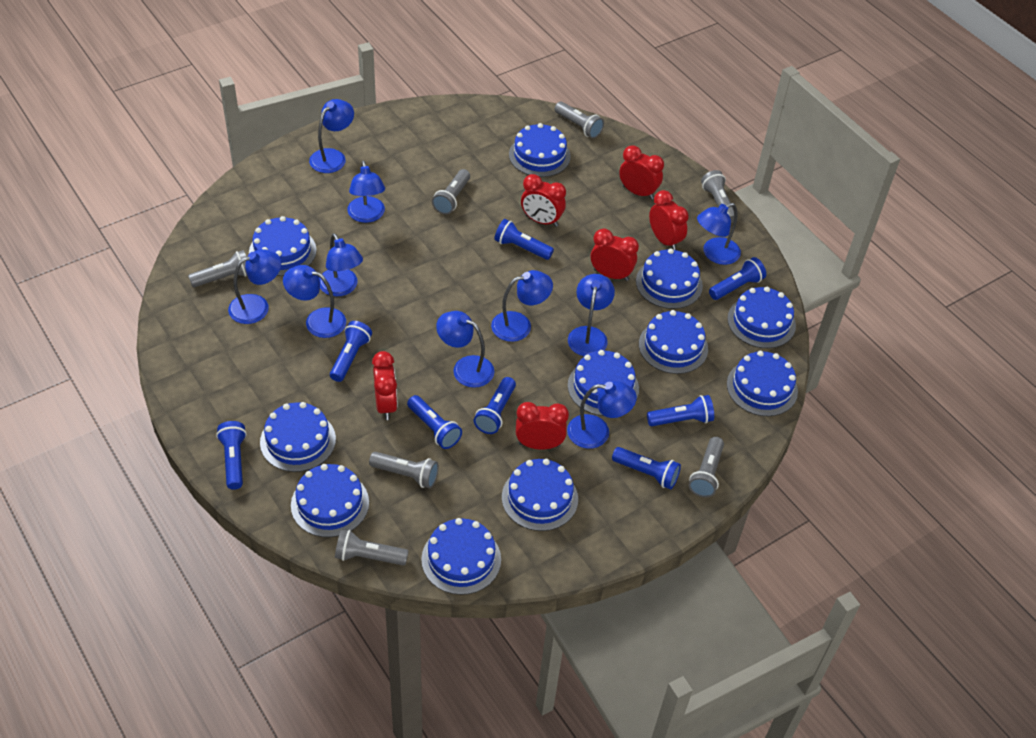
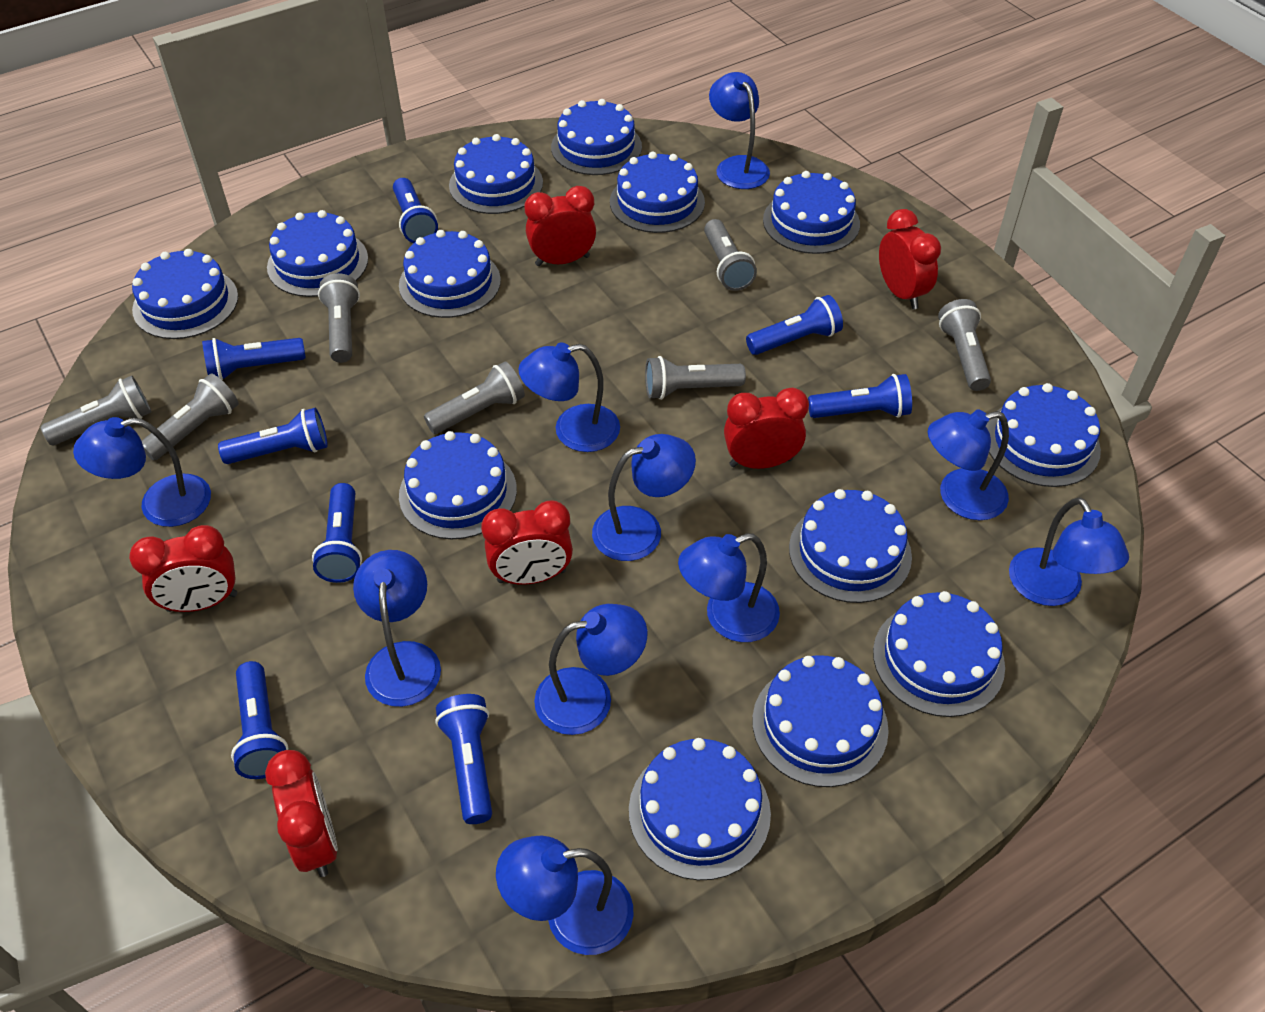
blue cake: [249,216,317,276] [260,402,336,472] [291,464,369,537] [421,518,501,595] [502,459,578,531] [509,123,570,177] [568,350,639,416] [636,249,703,309] [639,310,708,374] [727,351,798,416] [728,287,796,348] = 11 -> [132,249,238,339] [267,210,368,297] [399,230,501,318] [399,431,517,539] [449,134,543,214] [551,99,642,175] [610,151,705,233] [629,738,771,880] [752,655,889,787] [763,171,860,254] [789,489,912,603] [873,591,1005,717] [986,383,1101,487] = 13

